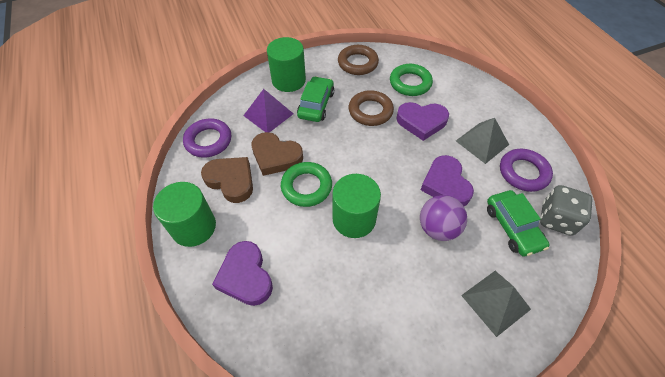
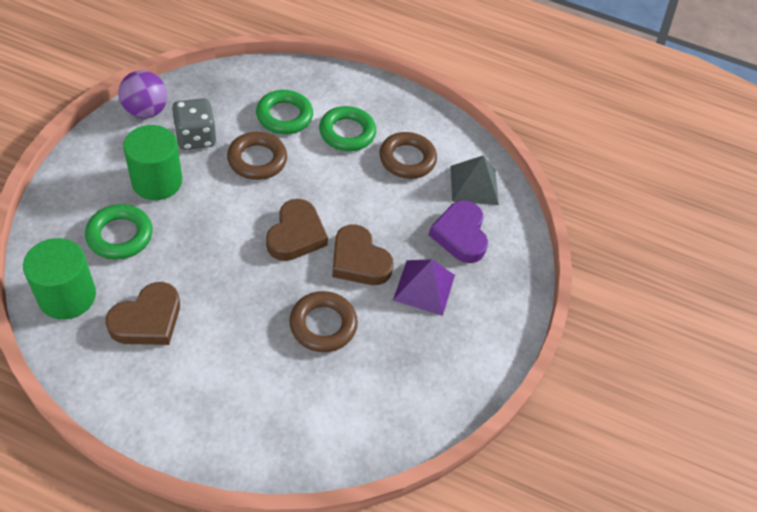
brown heart: [201,157,253,203] [251,132,303,176] = 2 -> [106,282,180,345] [266,199,328,261] [332,224,394,285] = 3
brown ring: [338,45,379,75] [349,90,394,126] = 2 -> [227,132,287,180] [289,291,358,352] [379,132,437,179] = 3
green car: [297,76,334,122] [487,190,550,256] = 2 -> none = 0
green cylinder: [153,182,216,247] [267,37,306,92] [332,174,381,238] = 3 -> [23,238,96,320] [123,125,182,200] = 2
green ring: [281,162,332,207] [390,64,433,96] = 2 -> [85,204,153,259] [256,90,313,134] [319,106,376,151] = 3
grey pyramid: [456,118,509,164] [461,271,531,337] = 2 -> [450,155,499,205] = 1
purple heart: [212,241,273,306] [396,102,449,141] [421,155,474,206] = 3 -> [429,200,488,263] = 1
purple ring: [183,119,231,158] [500,149,553,192] = 2 -> none = 0

